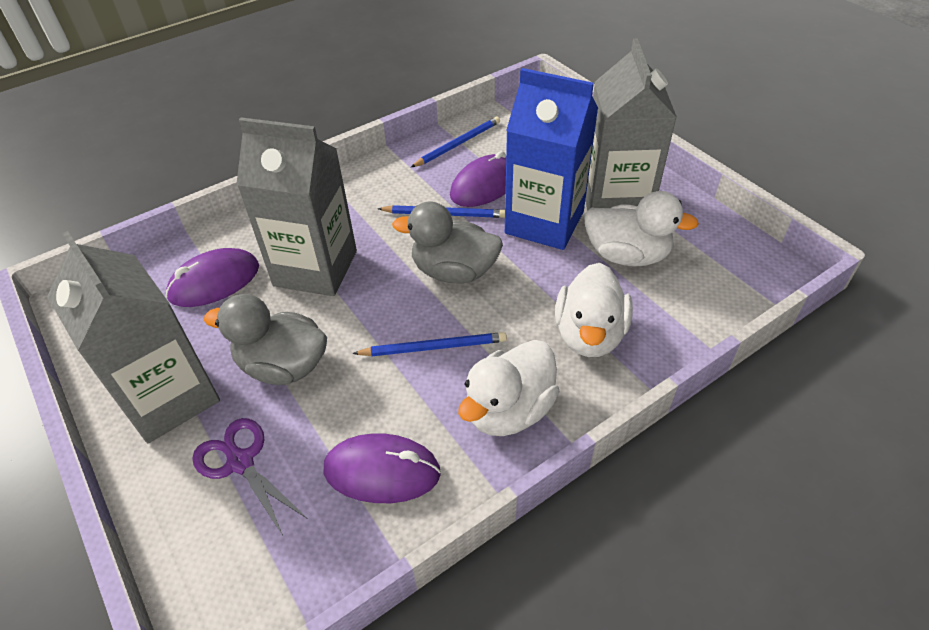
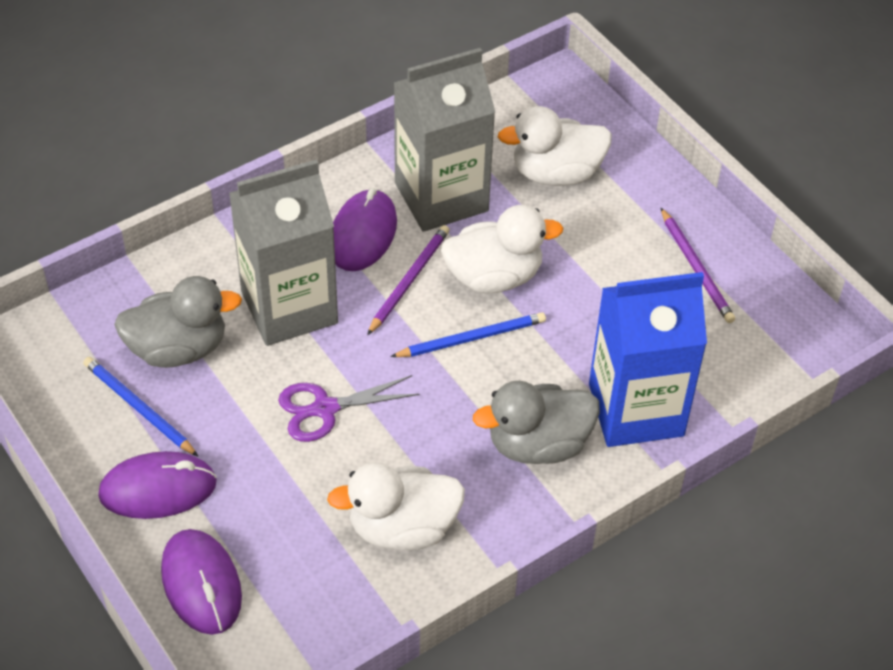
blue pencil: [352,332,507,356] [378,205,505,218] [411,117,500,167] = 3 -> [83,357,198,456] [390,312,546,357] = 2
grey carton: [47,231,220,443] [236,117,357,296] [585,38,677,211] = 3 -> [229,159,338,346] [394,48,495,232] = 2
purple pencil: none = 0 -> [367,225,450,335] [661,208,735,323] = 2

